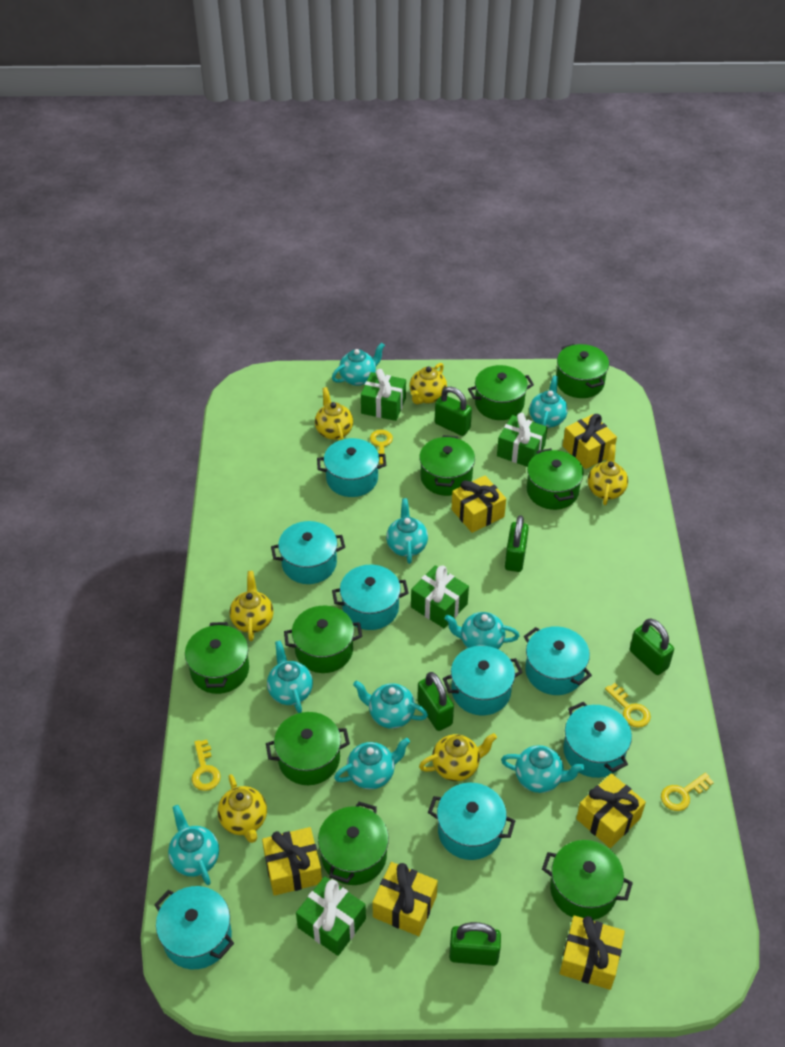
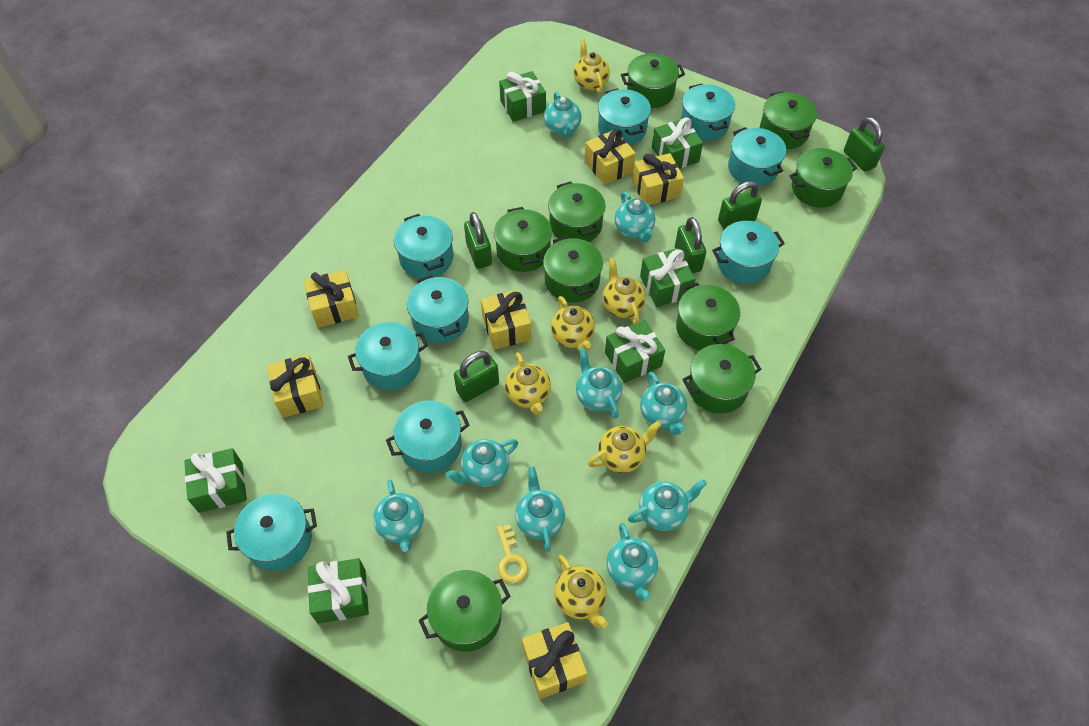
green gift: [296,876,366,956] [361,369,406,421] [411,565,469,628] [497,413,548,467] = 4 -> [184,448,247,513] [308,558,369,624] [499,71,546,122] [605,320,665,383] [640,248,695,307] [652,117,703,169] = 6
turquoise pot: [154,886,234,969] [271,521,345,584] [317,438,386,497] [332,565,409,630] [428,783,515,860] [443,646,523,715] [524,626,592,695] [563,702,632,778] = 8 -> [226,494,317,571] [348,322,428,390] [386,400,469,473] [394,214,454,278] [407,275,469,343] [598,88,651,145] [681,84,735,141] [712,221,785,284] [728,127,786,186] = 9
yellow key: [192,739,221,791] [370,430,393,465] [605,683,651,728] [661,772,714,811] = 4 -> [497,524,528,583] = 1

